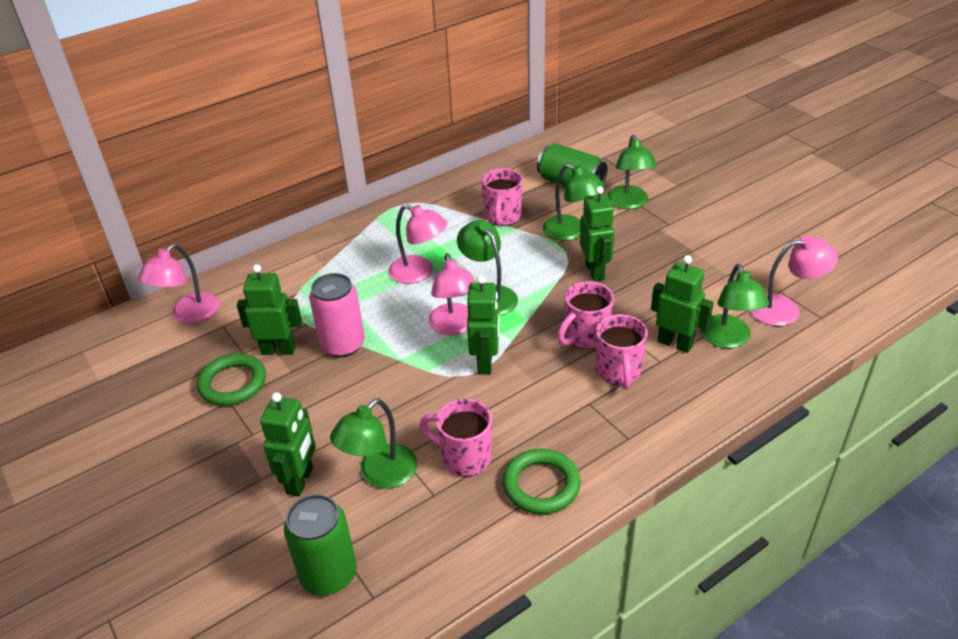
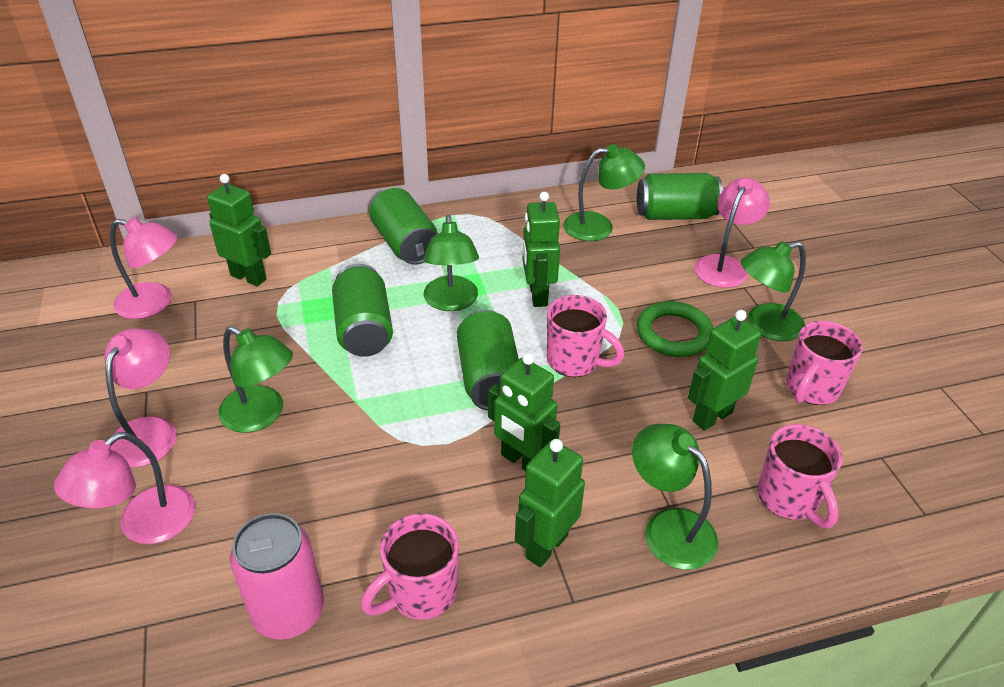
green can: [284,494,357,595] [537,143,607,186] = 2 -> [332,264,393,357] [369,188,438,265] [457,310,519,411] [637,173,723,220] = 4
green ring: [197,354,266,406] [503,449,581,514] = 2 -> [637,301,713,357] = 1

